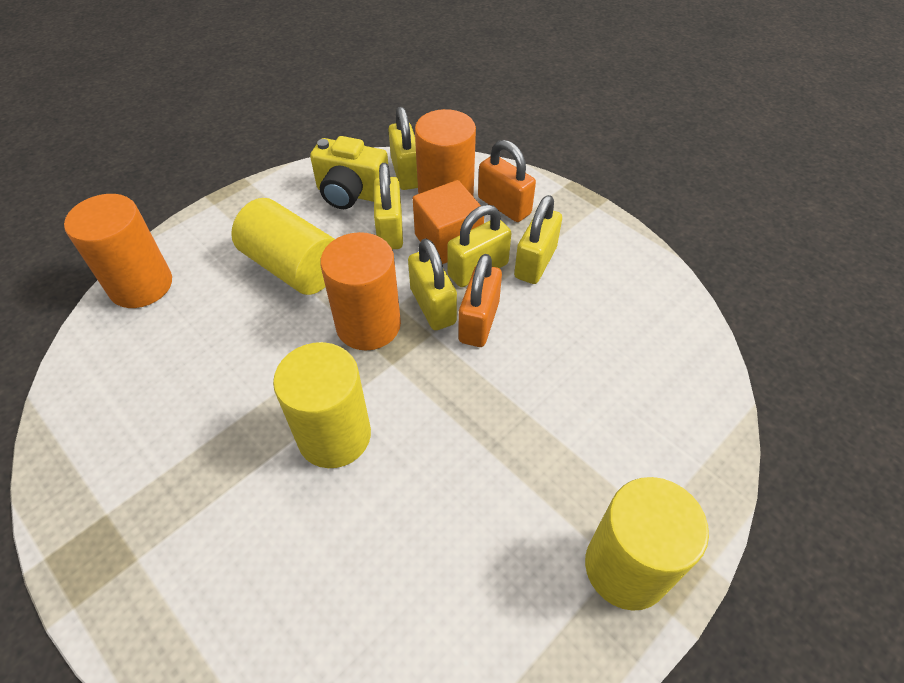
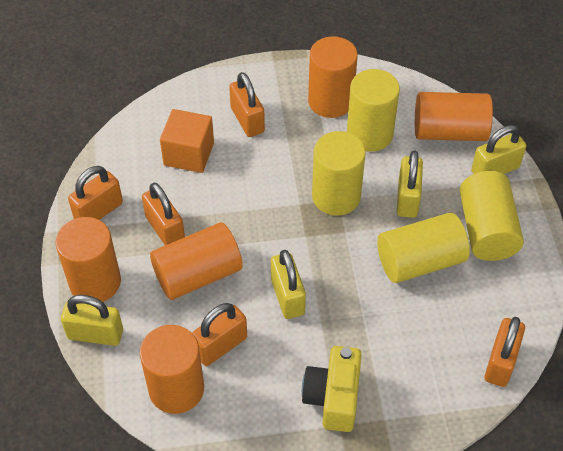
orange cylinder: [64,194,172,308] [320,232,401,351] [415,109,476,196] = 3 -> [56,217,121,302] [140,325,204,414] [150,223,243,300] [308,36,358,118] [415,92,493,141] = 5
orange padlock: [458,254,502,347] [478,140,536,222] = 2 -> [68,166,123,220] [142,183,185,245] [192,303,247,366] [229,72,265,137] [485,317,525,387] = 5
yellow cylinder: [231,198,335,295] [273,342,371,468] [585,477,709,611] = 3 -> [312,131,366,216] [347,69,400,152] [377,213,470,283] [460,171,524,261] = 4
yellow padlock: [374,163,403,249] [388,107,418,190] [408,238,457,330] [447,205,512,287] [514,195,562,284] = 5 -> [61,295,123,346] [271,250,306,319] [397,150,423,218] [471,125,526,174] = 4

